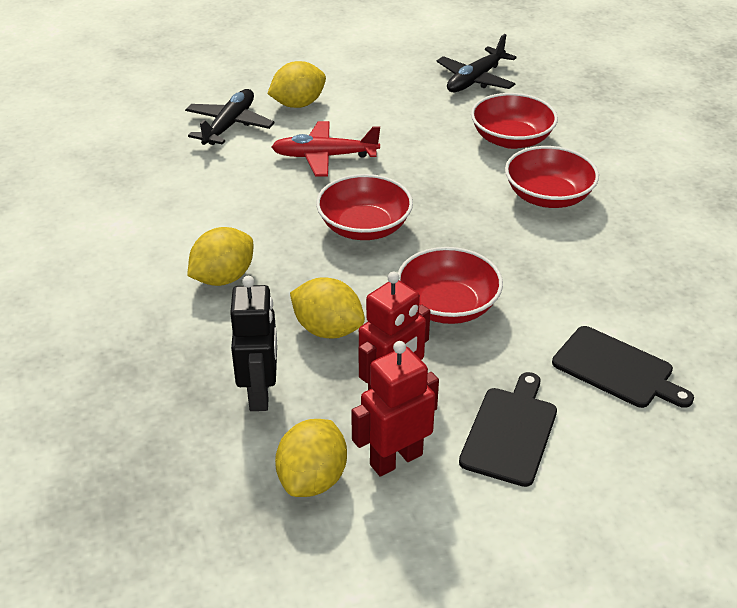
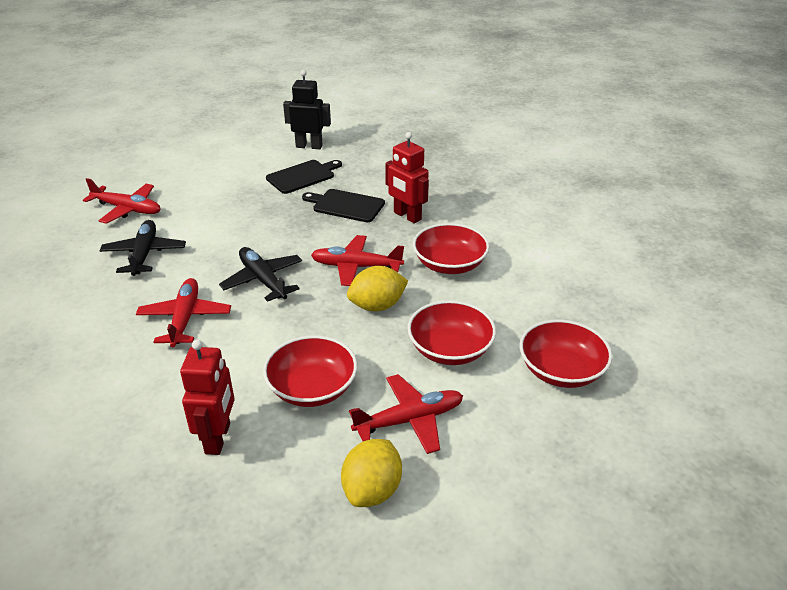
red plane: [272,121,380,177] = 1 -> [83,178,161,224] [136,278,231,347] [311,235,404,286] [349,374,463,454] = 4
yellow lemon: [187,227,253,286] [267,61,326,108] [275,419,347,497] [290,277,365,338] = 4 -> [341,439,402,507] [347,266,408,311] = 2

